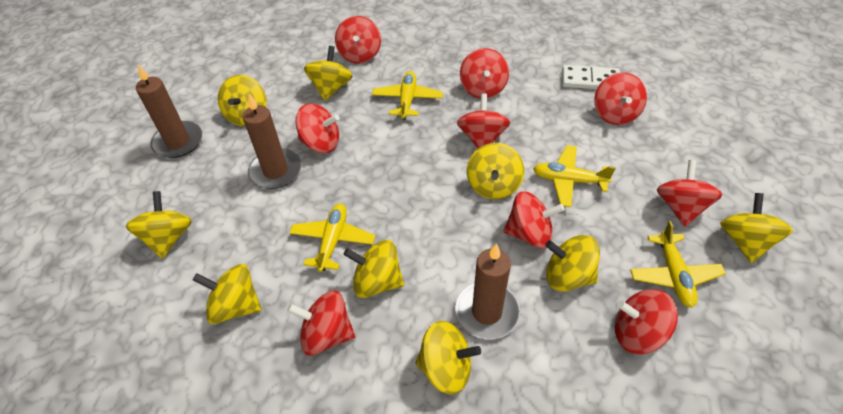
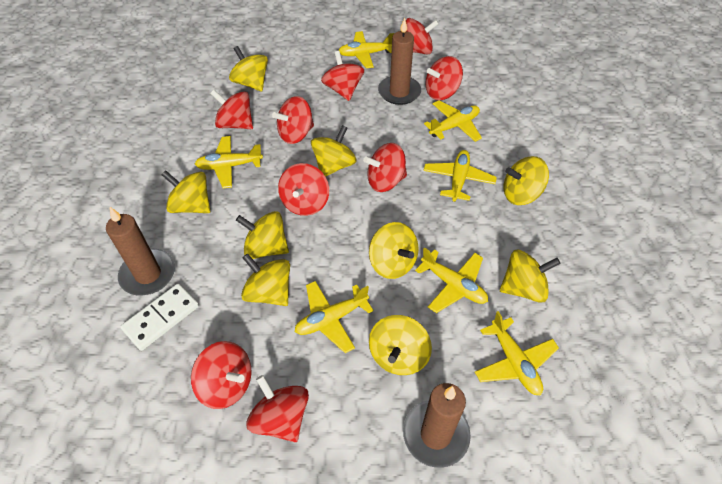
yellow plane: [289,203,375,272] [372,71,443,120] [533,145,616,207] [630,221,726,308] = 4 -> [195,136,263,188] [295,281,374,353] [339,31,394,68] [415,247,488,313] [423,150,497,202] [424,100,482,142] [475,311,559,396] = 7

